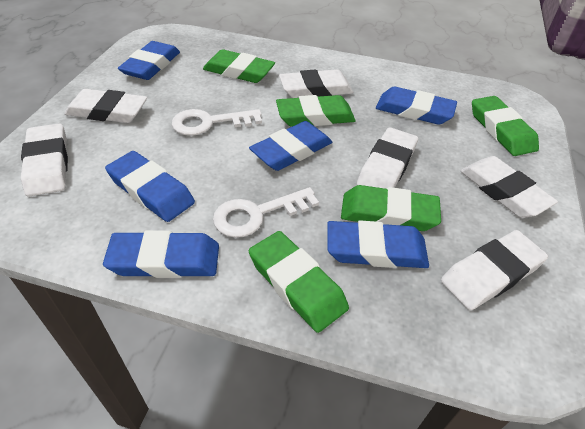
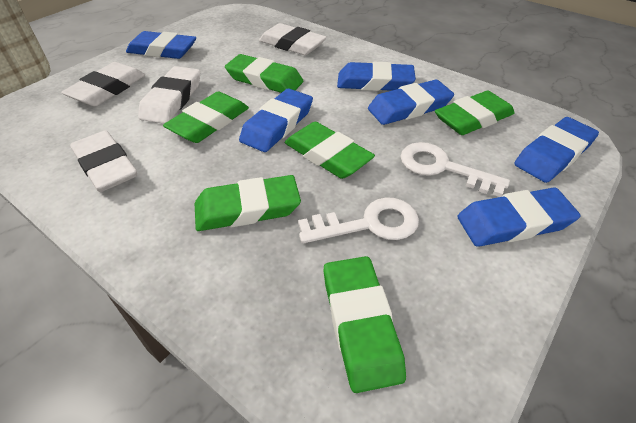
green eraser: [203,49,275,83] [249,231,349,333] [276,95,356,127] [341,185,441,231] [472,96,539,156] = 5 -> [163,92,249,143] [195,175,301,231] [225,54,303,93] [285,122,375,179] [324,256,406,393] [435,91,515,135] = 6
white eraser: [21,123,68,197] [64,89,147,123] [279,69,354,98] [357,127,418,189] [441,230,548,310] [460,156,558,218] = 6 -> [61,62,145,106] [70,130,137,192] [138,66,200,124] [259,23,327,55] = 4

